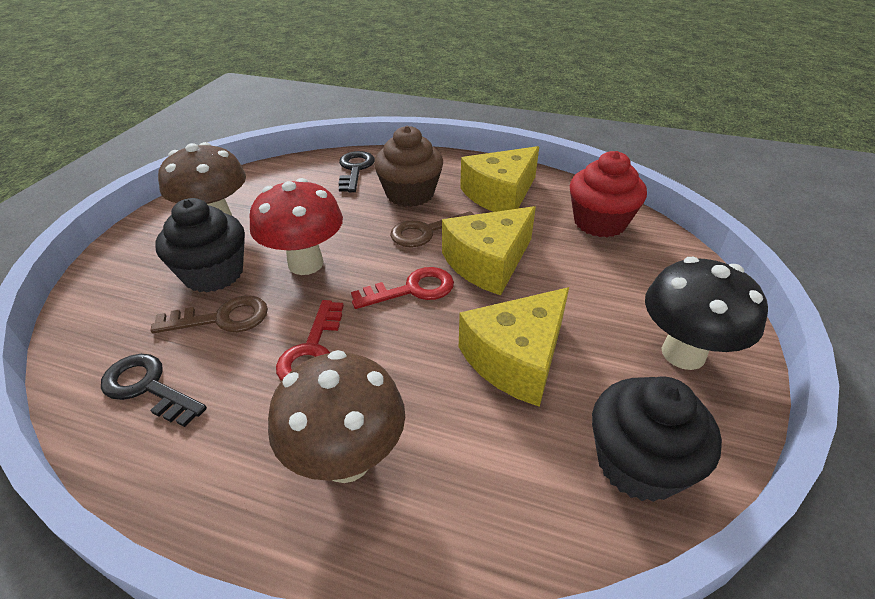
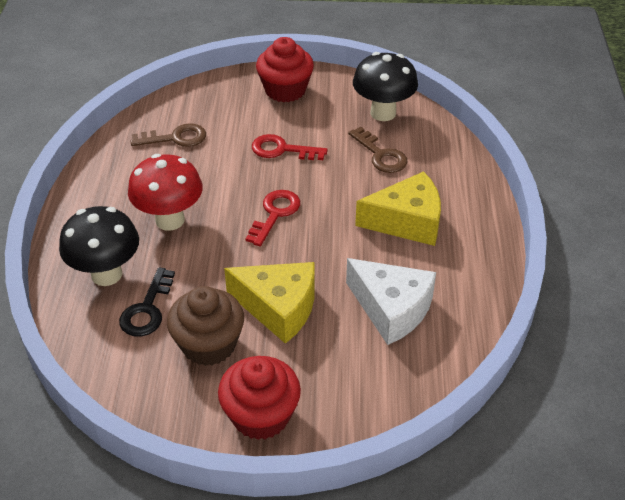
black cupcake: [155,198,245,292] [592,376,722,502] = 2 -> none = 0
black key: [101,354,207,427] [338,151,375,192] = 2 -> [119,267,175,337] = 1
black mushroom: [645,257,768,370] = 1 -> [59,206,139,286] [353,52,418,121] = 2
brown mushroom: [158,142,246,216] [268,350,405,483] = 2 -> none = 0
red cupcake: [570,151,647,237] = 1 -> [218,356,301,440] [256,37,314,102] = 2
white cheese: none = 0 -> [346,258,436,345] = 1
yellow cheese: [442,206,536,295] [459,287,569,407] [460,146,539,212] = 3 -> [224,262,314,344] [355,171,441,246] = 2

